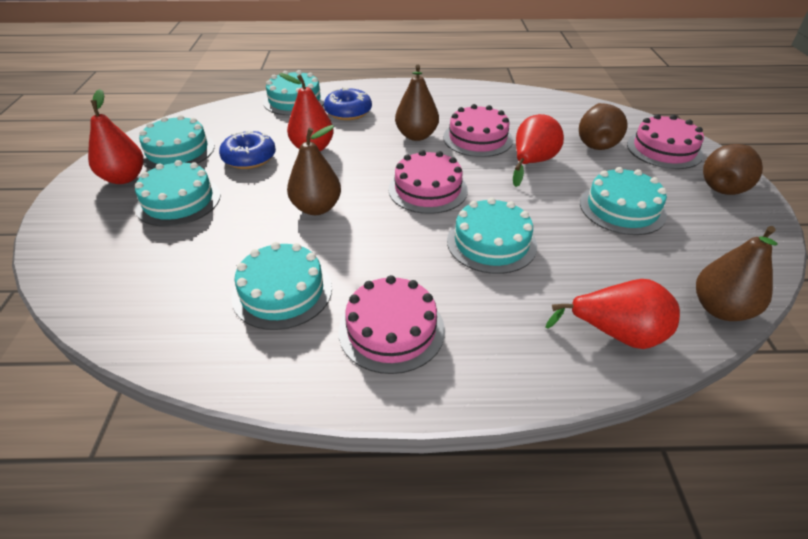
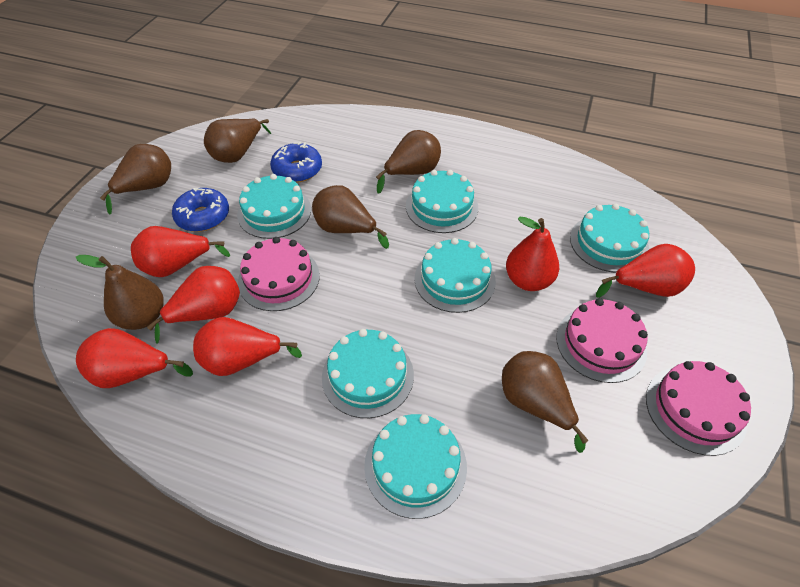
brown pear: [287,125,341,215] [395,65,439,141] [579,103,628,150] [696,226,778,321] [703,144,763,195] = 5 -> [76,255,164,330] [100,144,171,215] [204,119,271,163] [312,185,389,249] [376,130,441,194] [502,351,588,453] = 6
pink cake: [338,275,445,374] [388,150,468,214] [443,104,513,157] [627,114,704,169] = 4 -> [238,237,320,311] [556,298,648,383] [646,361,751,456] = 3
red pear: [88,89,144,184] [279,73,334,151] [513,114,564,187] [545,279,680,349] = 4 -> [76,328,193,388] [131,226,230,277] [147,266,240,344] [193,317,302,376] [506,217,559,291] [596,244,695,298] = 6

